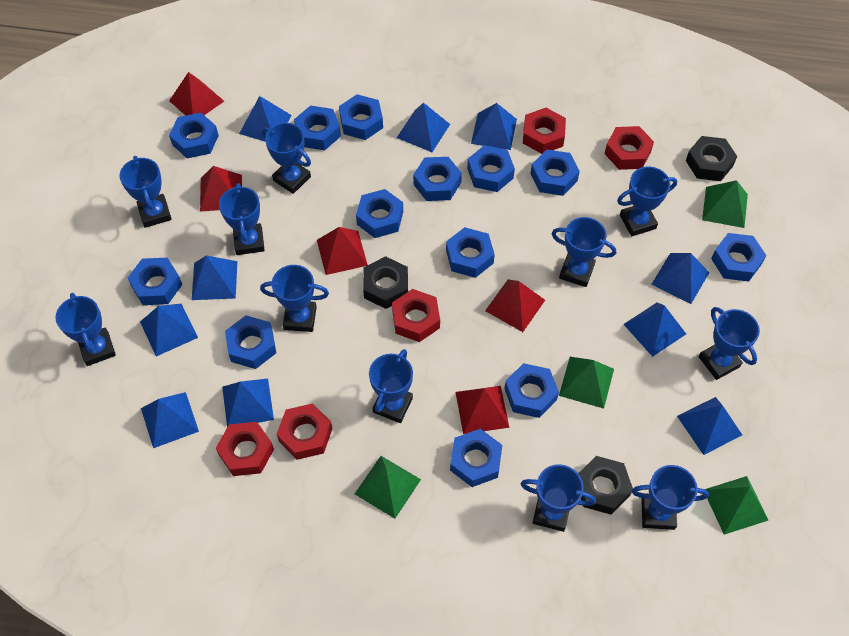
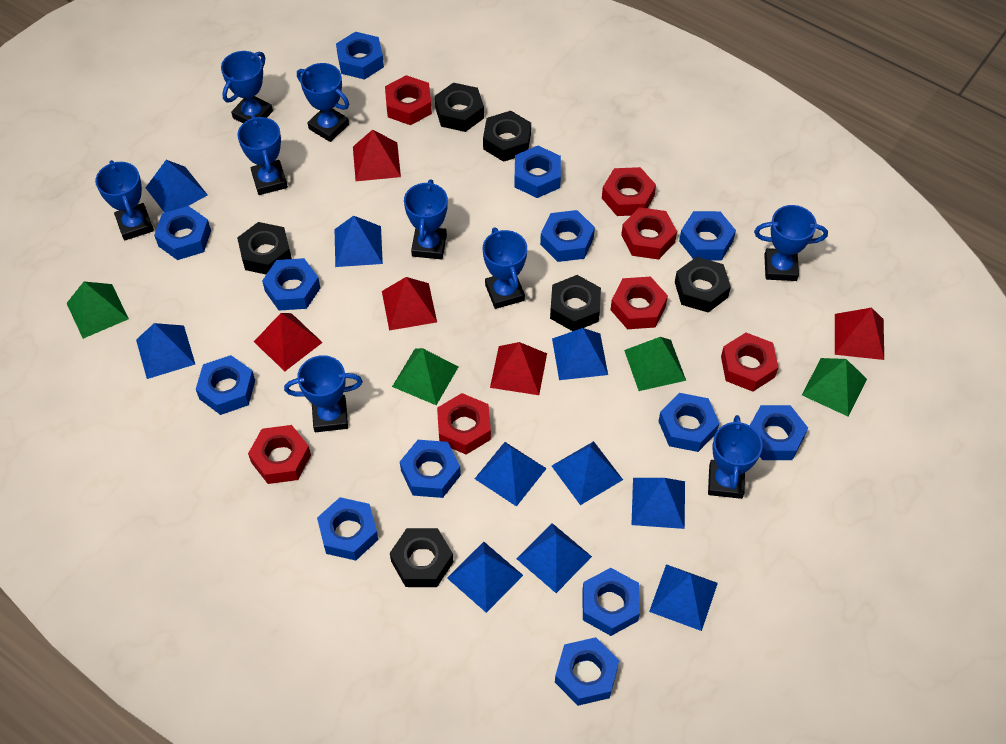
black nut: [363,256,408,309] [578,456,633,515] [686,136,737,181] = 3 -> [237,222,292,274] [390,528,453,587] [435,83,484,132] [483,111,531,162] [550,275,601,331] [675,257,731,313] = 6
blue trophy: [56,293,116,366] [119,156,172,228] [219,183,265,255] [260,265,329,332] [262,123,311,194] [369,349,413,423] [521,464,596,532] [551,217,616,287] [617,167,677,236] [632,465,709,530] [699,307,760,380] = 11 -> [95,160,154,241] [221,51,273,123] [237,115,288,195] [284,355,363,432] [297,63,349,142] [404,180,448,259] [483,227,527,309] [708,415,763,499] [754,205,828,281] = 9
red nut: [216,422,274,476] [277,403,332,460] [392,289,440,342] [523,108,566,154] [604,126,654,170] = 5 -> [248,425,311,484] [385,75,432,125] [437,393,491,455] [602,167,656,216] [611,276,668,329] [621,207,677,260] [721,333,779,392] = 7

